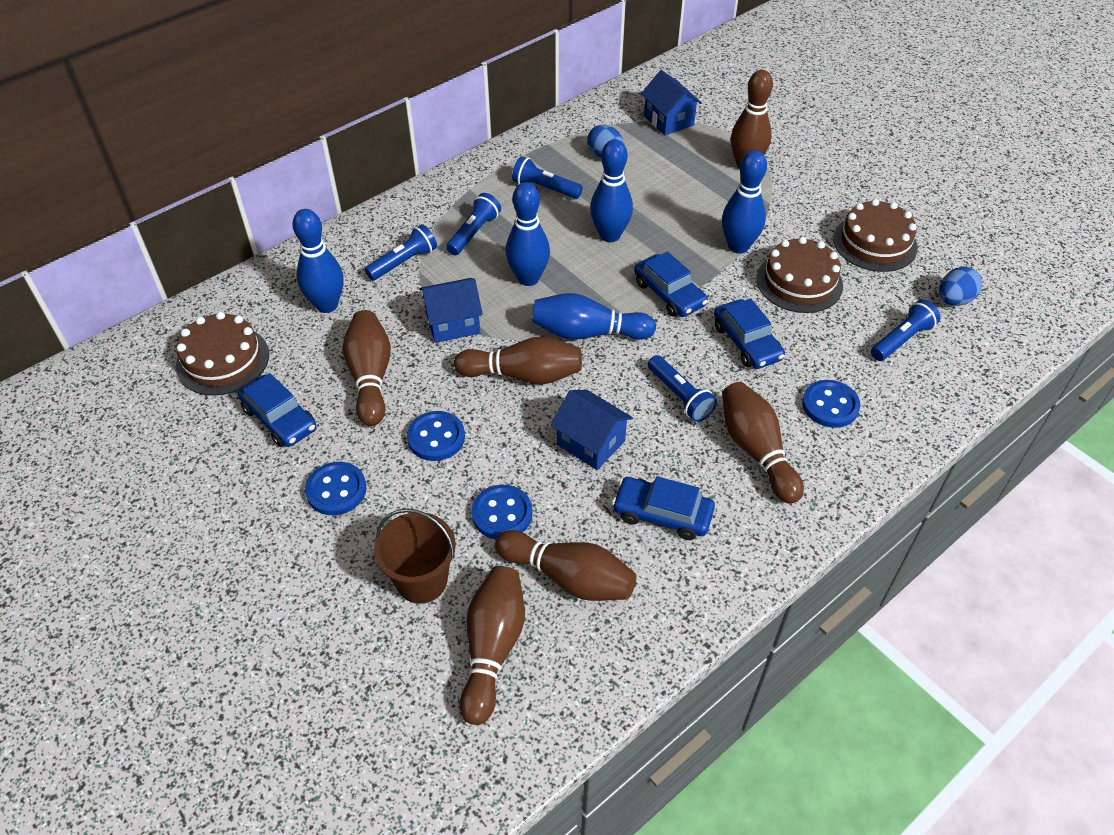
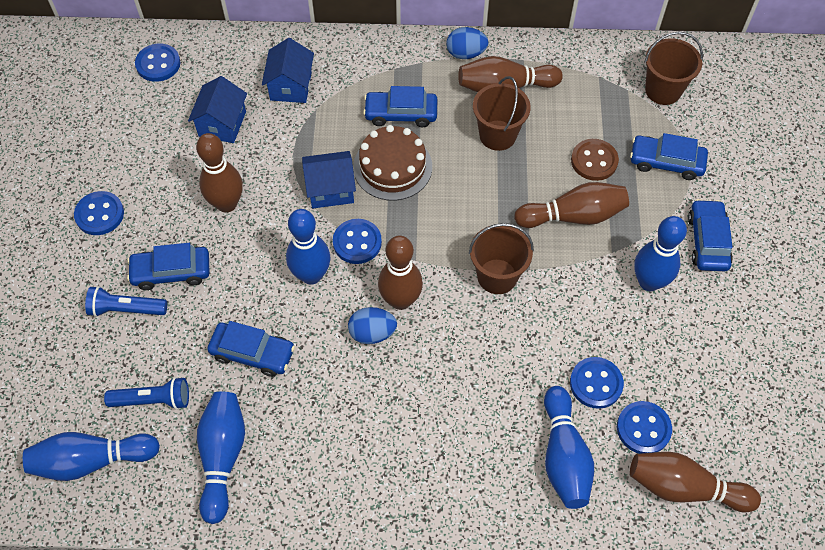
blue button: [305,462,366,515] [407,411,465,461] [471,485,532,539] [802,380,860,428] = 4 -> [74,191,124,235] [135,44,180,82] [333,219,382,264] [570,357,624,409] [617,401,672,454] = 5
blue car: [238,373,317,447] [612,476,715,540] [634,251,708,317] [714,298,785,369] = 4 -> [127,243,210,290] [207,321,295,377] [363,86,437,127] [630,133,708,180] [688,199,733,271] = 5
blue flashlight: [365,224,437,281] [446,193,501,256] [512,156,583,199] [648,355,717,422] [871,300,940,361] = 5 -> [85,286,167,317] [104,377,189,410] = 2
brown bowling pin: [342,310,391,426] [454,336,582,384] [460,566,525,725] [495,530,637,601] [722,382,804,504] [731,70,773,169] = 6 -> [196,133,243,213] [378,236,423,310] [458,56,563,92] [514,182,629,228] [630,452,761,512] = 5
brown bucket: [374,509,455,604] = 1 -> [469,223,534,294] [473,76,531,151] [645,32,703,105] = 3
brown button: none = 0 -> [571,139,619,181] = 1
brown cake: [176,312,269,396] [757,237,843,313] [833,199,918,272] = 3 -> [353,125,432,201] = 1

